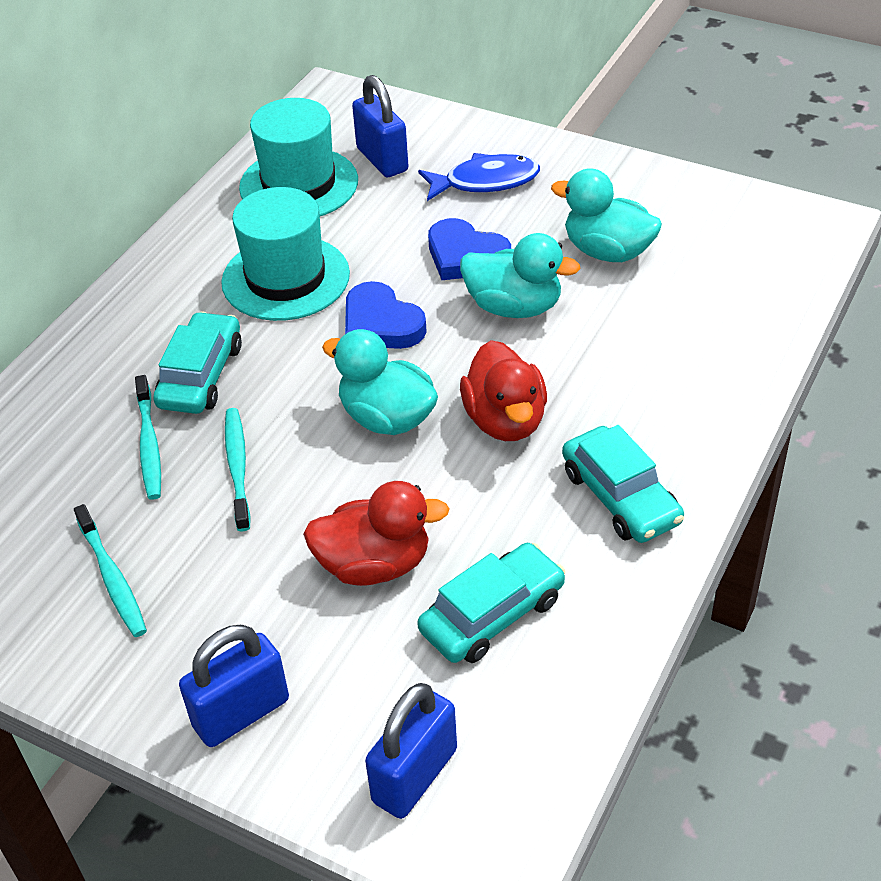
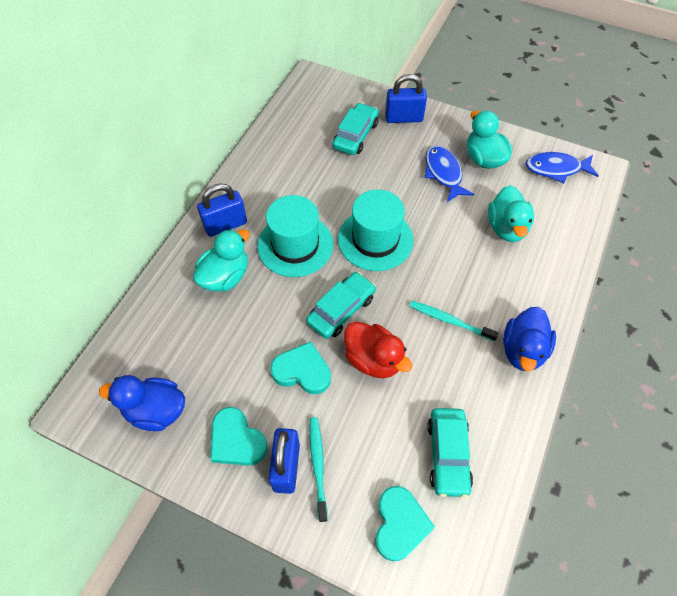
blue duck: none = 0 -> [99,375,185,431] [503,307,556,371] = 2
blue fish: [418,153,540,201] = 1 -> [425,146,474,202] [526,152,599,183] = 2
blue heart: [345,281,427,349] [428,218,511,280] = 2 -> none = 0
red duck: [303,481,449,586] [460,340,547,441] = 2 -> [344,322,412,378] = 1
turquoise heart: none = 0 -> [210,407,268,466] [270,342,331,394] [375,486,435,561] = 3
turquoise toothbrush: [74,504,147,637] [135,375,161,500] [225,408,250,532] = 3 -> [309,417,328,522] [409,301,498,341] = 2

